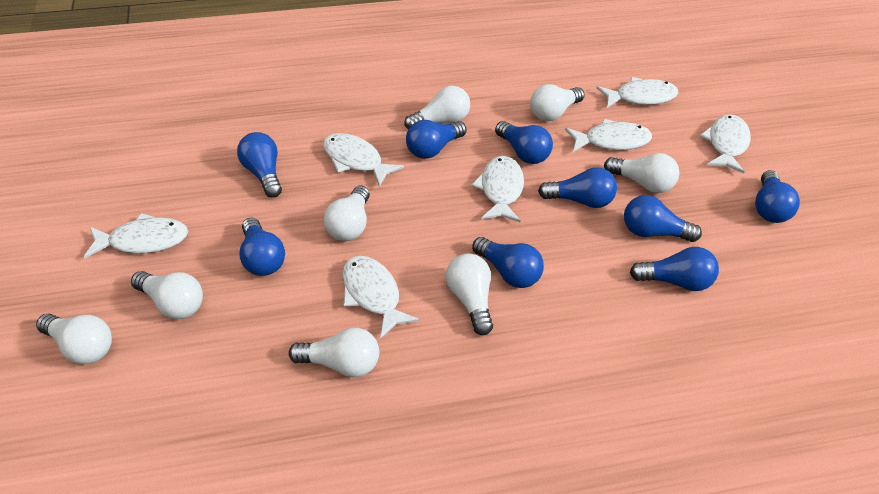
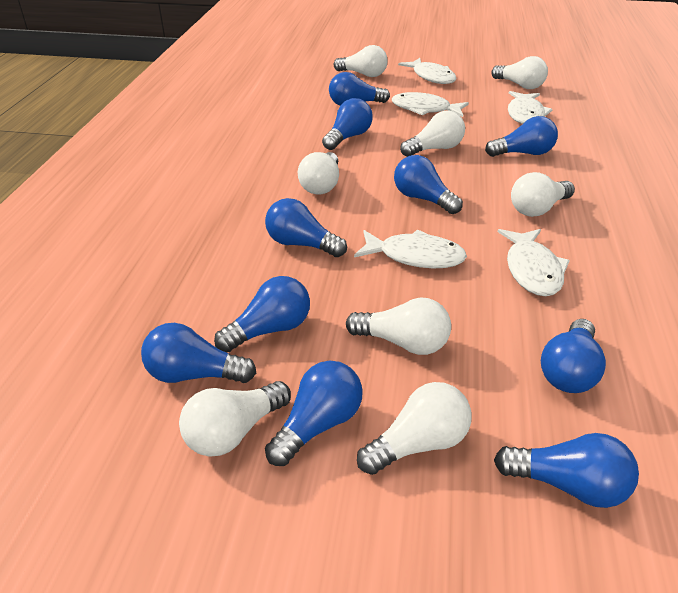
blue light bulb: [237,132,282,198] [239,218,285,276] [406,120,467,159] [472,237,544,288] [495,121,553,164] [538,167,617,208] [624,195,702,242] [630,247,719,291] [755,170,800,223] = 9 -> [141,323,256,383] [214,276,310,352] [265,198,347,257] [265,361,363,466] [322,98,373,150] [329,72,390,106] [394,155,463,214] [485,116,558,157] [494,433,639,508] [541,319,606,393] = 10
white fish: [84,213,188,258] [323,133,404,187] [342,256,420,339] [472,156,524,222] [565,119,652,152] [596,77,679,108] [700,114,751,174] = 7 -> [354,230,467,268] [392,92,469,117] [398,58,456,84] [498,229,570,296] [508,91,553,124] = 5

